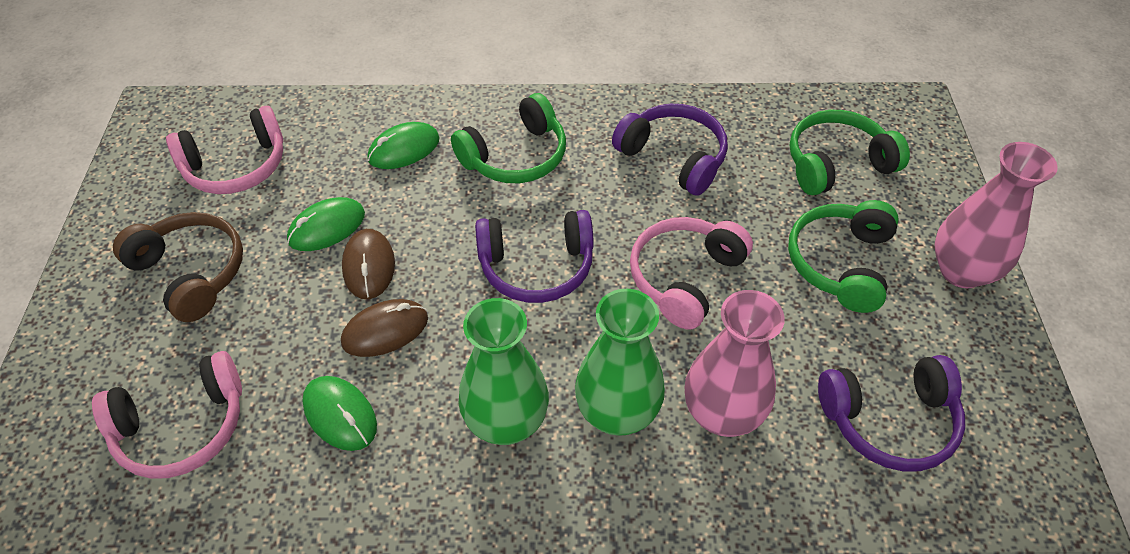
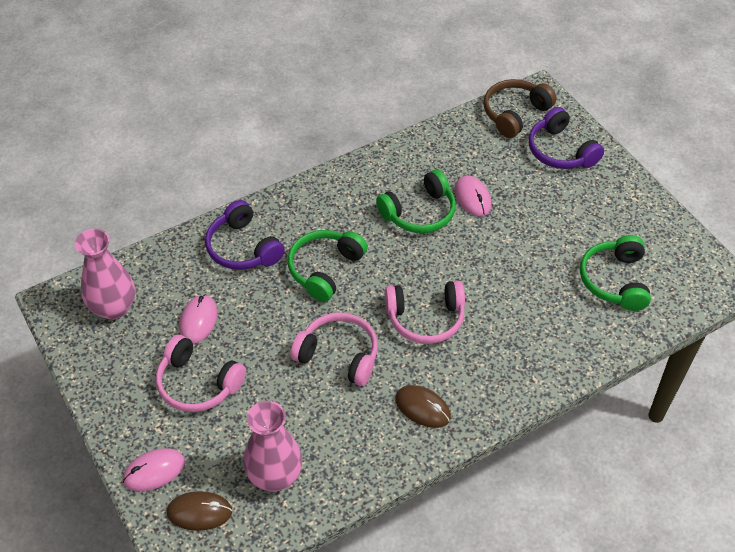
green mouse: [287,197,365,251] [302,376,377,451] [367,122,440,169] = 3 -> none = 0
green vase: [459,298,549,445] [575,289,665,436] = 2 -> none = 0
pink mouse: none = 0 -> [123,448,185,491] [179,294,217,344] [455,175,491,217] = 3
purple headphones: [475,210,594,303] [612,104,728,196] [818,355,965,472] = 3 -> [205,200,285,270] [529,107,604,169] = 2

